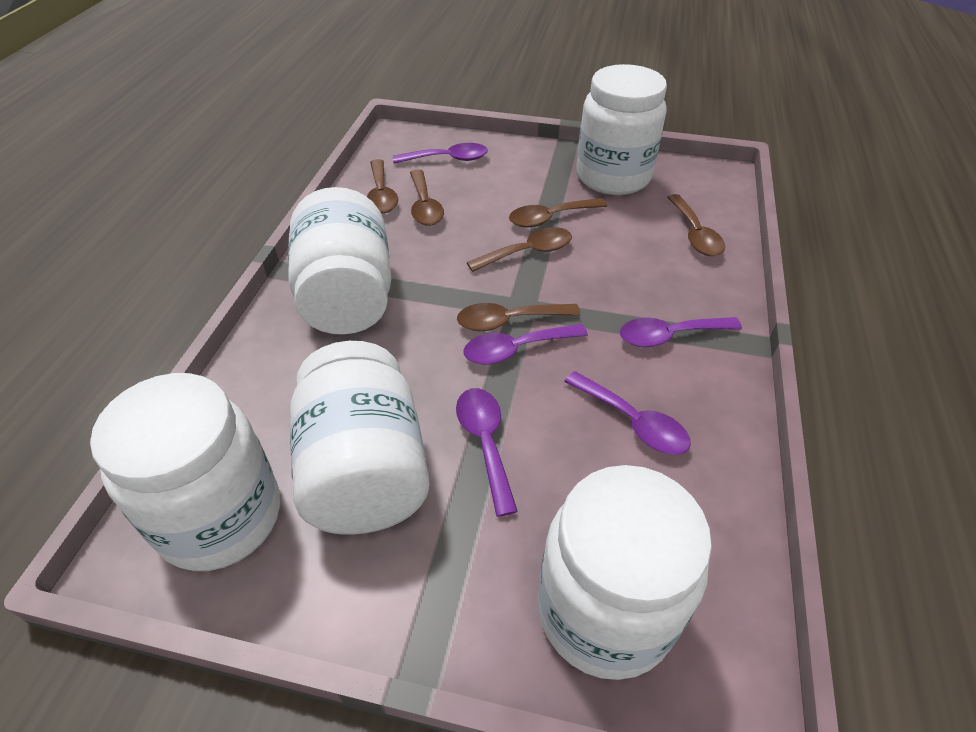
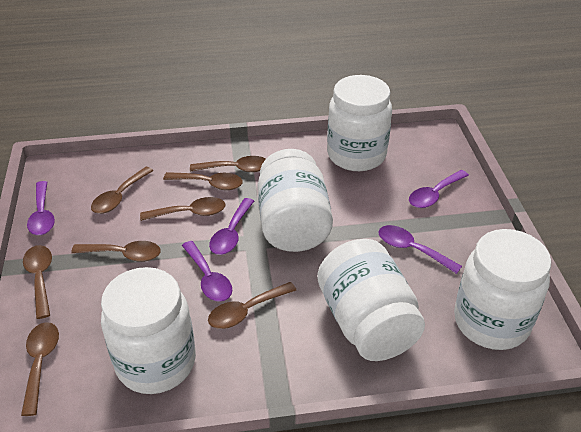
brown spoon: [367,159,398,213] [410,169,444,226] [457,303,581,331] [466,227,572,272] [509,198,607,227] [667,194,725,256] = 6 -> [21,322,59,416] [23,245,52,319] [71,241,161,262] [91,167,154,214] [140,197,226,221] [163,172,243,190] [190,156,266,172] [208,282,296,329] = 8

